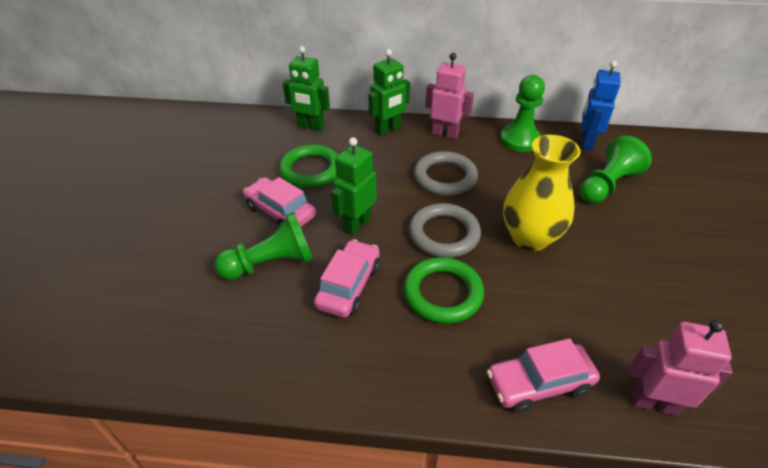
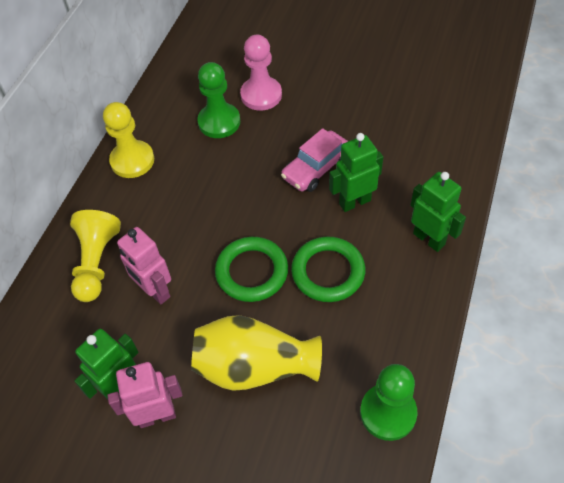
blue robot: [582,60,621,150] = 1 -> none = 0
green pawn: [214,212,313,280] [500,75,545,152] [580,135,652,203] = 3 -> [197,62,240,138] [360,364,418,441] = 2
grey ring: [409,203,481,258] [414,151,478,196] = 2 -> none = 0
pink car: [243,177,316,227] [314,239,380,318] [487,338,600,413] = 3 -> [281,128,348,192] = 1
pink pawn: none = 0 -> [240,35,282,110] = 1
yellow pawn: none = 0 -> [70,210,121,302] [103,102,154,178] = 2

